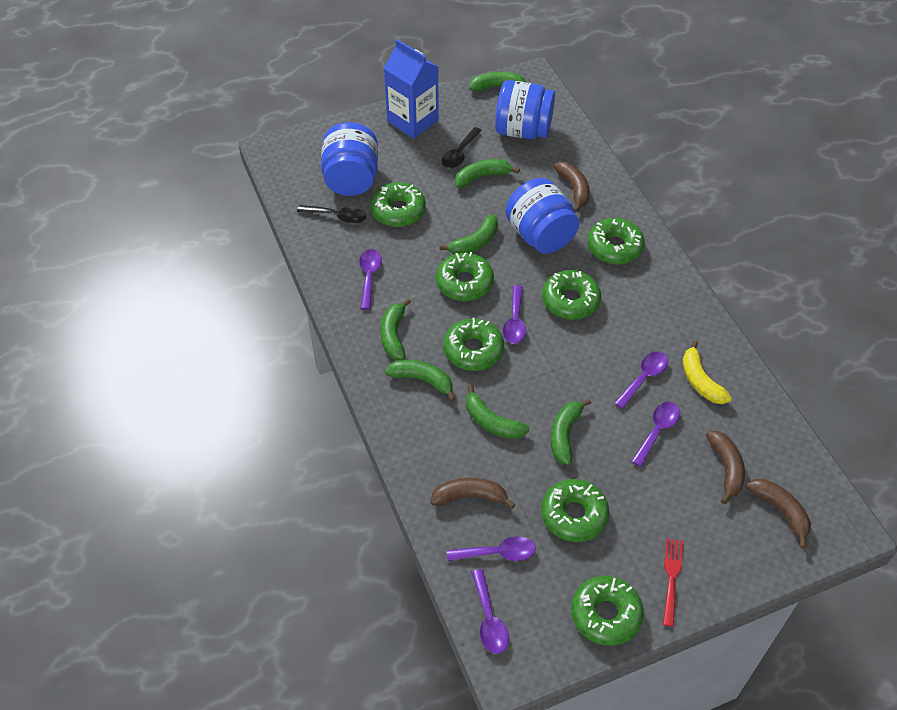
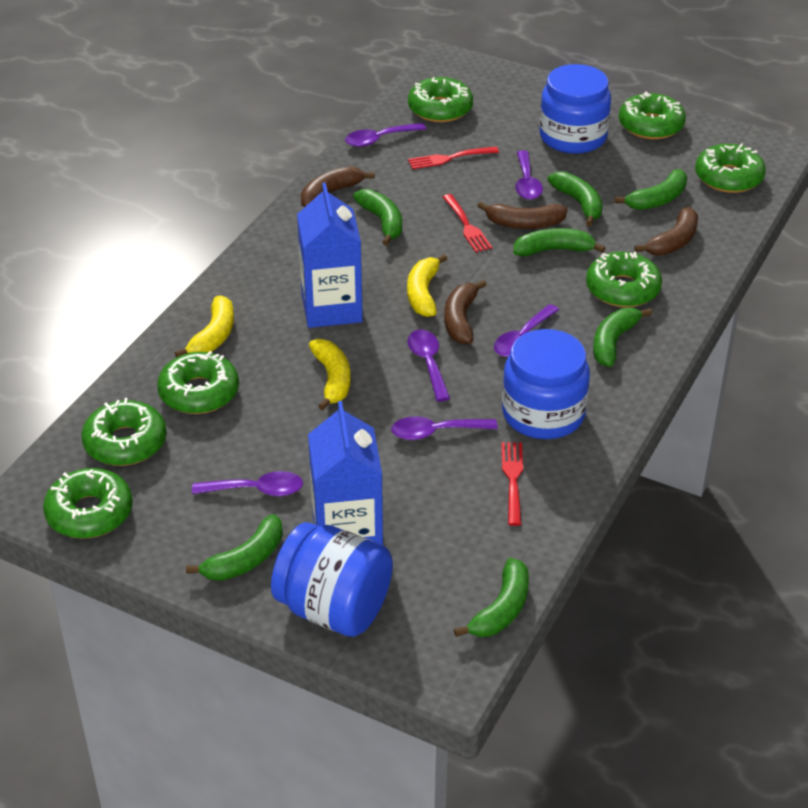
black spoon: [297,205,366,224] [442,127,482,168] = 2 -> none = 0
blue carton: [384,39,439,139] = 1 -> [297,183,363,328] [308,401,383,545] = 2
red fork: [663,538,683,627] = 1 -> [408,147,499,169] [443,194,492,252] [502,442,523,526] = 3
yellow banana: [683,341,732,404] = 1 -> [175,296,234,358] [309,339,350,410] [407,254,447,317] = 3

